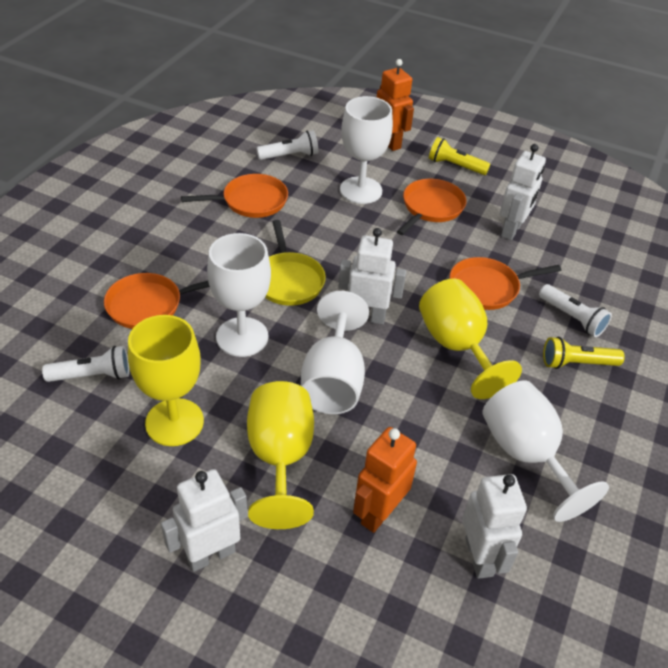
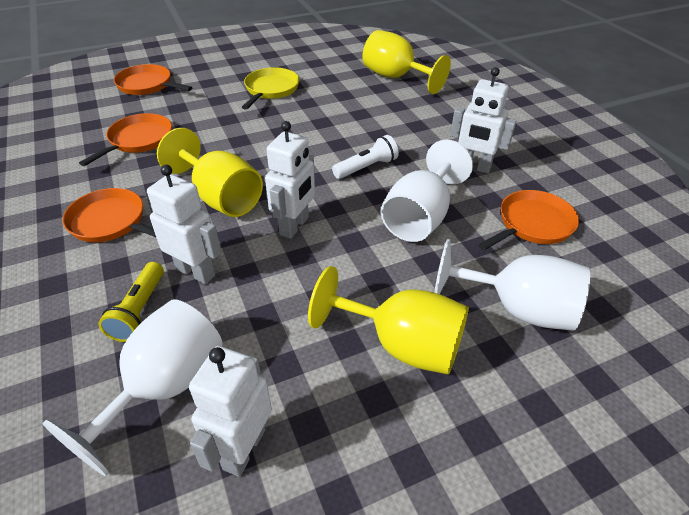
orange robot: [353,427,417,533] [377,59,414,151] = 2 -> none = 0
white flashlight: [42,346,129,382] [256,130,318,160] [539,284,612,337] = 3 -> [332,135,399,179] = 1
white goblet: [207,233,271,357] [301,291,369,414] [340,96,393,204] [482,381,609,522] = 4 -> [42,299,222,476] [381,140,473,242] [434,239,590,331] = 3
yellow flashlight: [429,137,490,175] [543,337,625,369] = 2 -> [98,262,164,342] = 1

